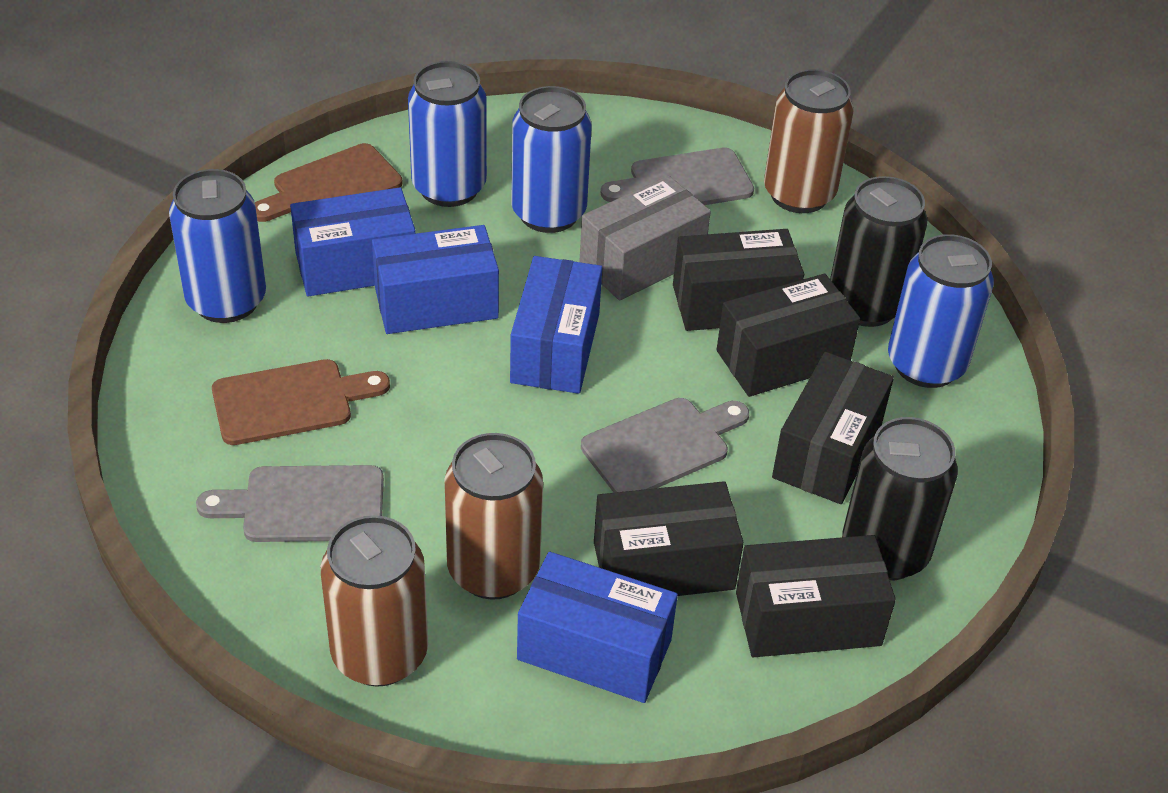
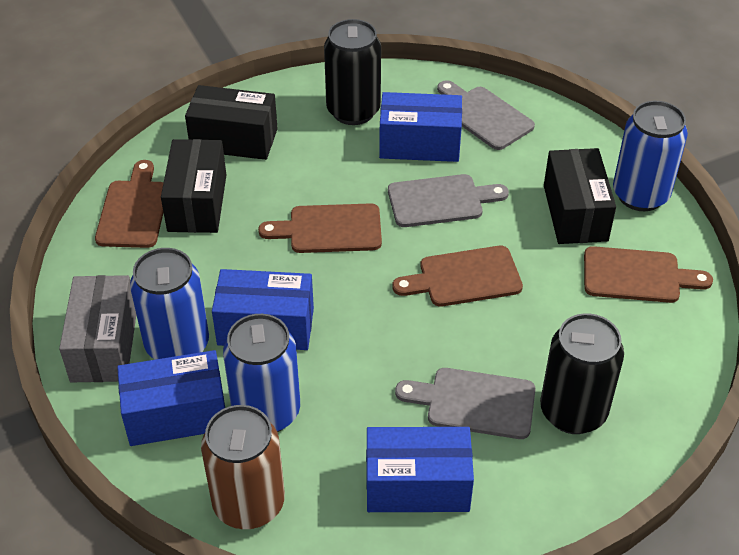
black box: [594,481,744,596] [673,229,804,331] [717,273,860,397] [736,535,896,657] [772,352,894,504] = 5 -> [161,139,226,233] [185,85,278,160] [544,148,616,244] = 3
blue can: [169,169,266,323] [408,61,487,207] [511,86,592,233] [888,234,994,388] = 4 -> [130,248,209,360] [223,314,300,432] [613,101,688,211] = 3
brown can: [321,515,428,687] [444,433,543,600] [764,69,853,213] = 3 -> [201,405,285,529] = 1
brown cutting board: [212,359,390,445] [255,143,403,222] = 2 -> [95,160,164,248] [258,203,382,253] [393,246,523,307] [584,246,713,303] = 4

